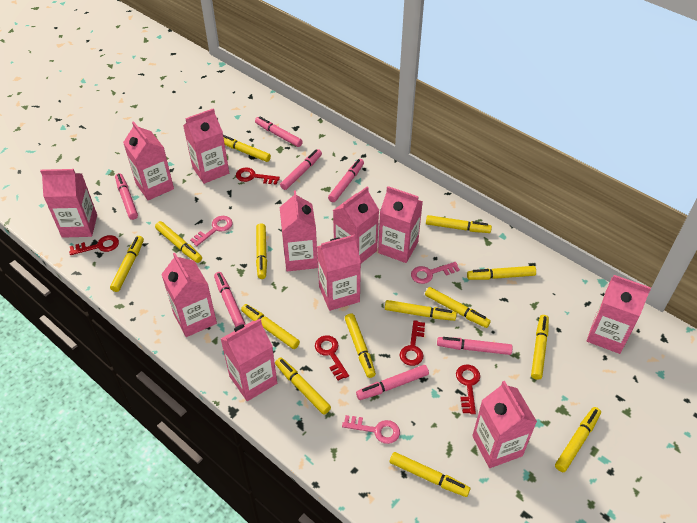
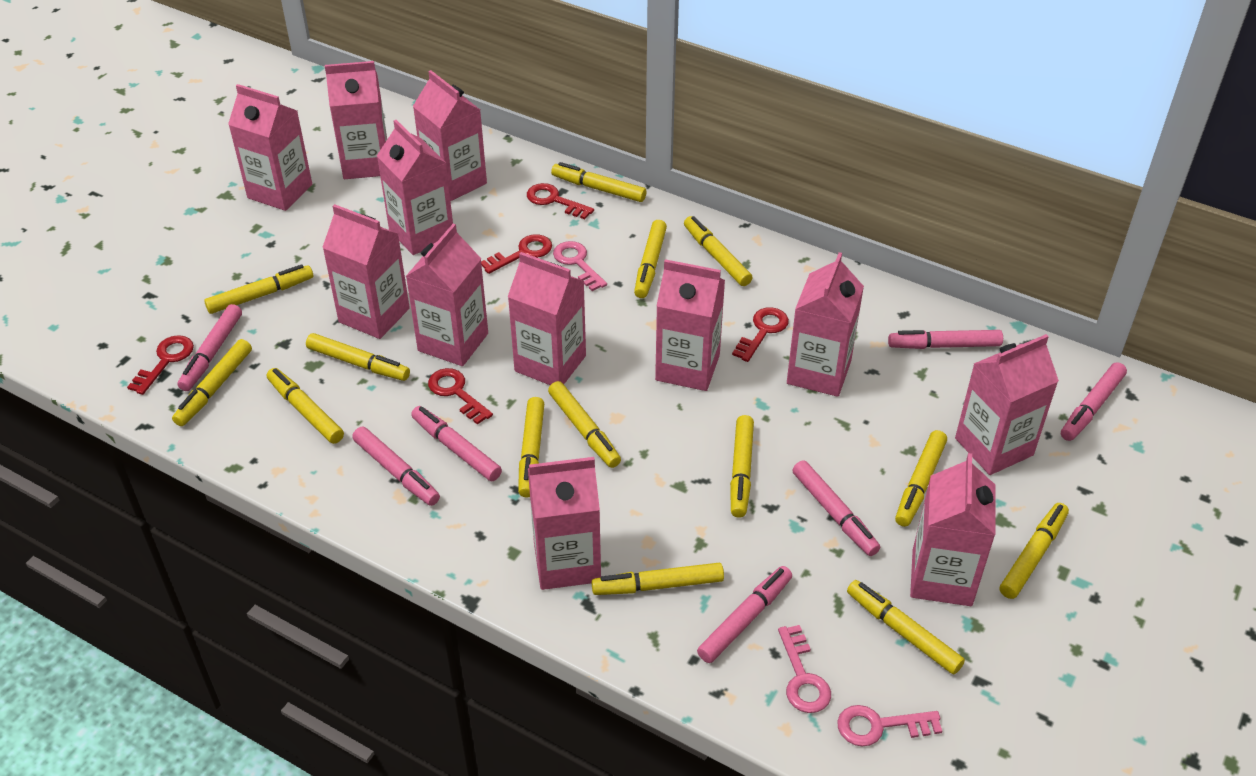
pink carton: [40,169,97,238] [123,121,174,200] [161,253,217,337] [183,108,229,184] [221,319,277,401] [280,190,318,271] [317,234,361,311] [333,187,379,263] [378,186,423,263] [472,381,537,468] [587,275,651,354] = 11 -> [228,84,312,211] [322,204,410,339] [325,61,387,179] [377,120,453,255] [406,224,488,366] [413,70,487,201] [508,252,586,385] [528,457,601,590] [655,259,725,391] [787,252,864,397] [910,453,995,606] [955,334,1059,475] = 12

